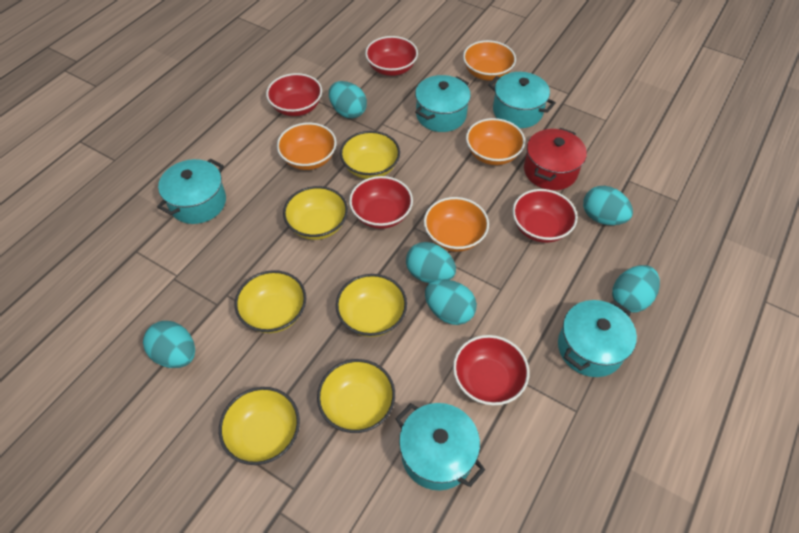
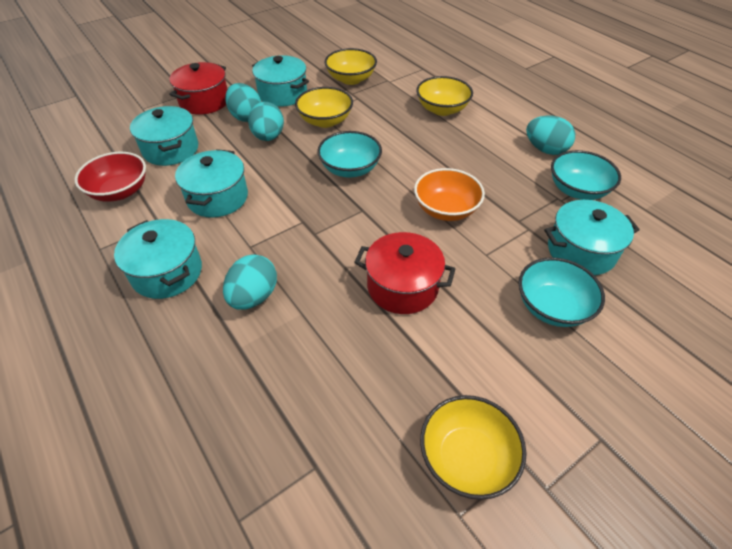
orange bowl: [277,123,337,170] [424,197,489,252] [463,40,516,81] [466,118,525,165] = 4 -> [414,168,485,221] = 1
red bowl: [266,73,322,116] [349,176,413,229] [365,36,418,76] [453,335,529,406] [512,189,578,243] = 5 -> [75,152,146,202] = 1
red pot: [524,128,587,190] = 1 -> [169,62,227,115] [354,232,455,314] = 2
turquoise bowl: none = 0 -> [317,131,382,178] [519,257,605,327] [551,150,621,200] = 3
turquoise egg: [143,321,195,368] [329,81,367,119] [406,242,456,283] [425,279,477,325] [583,186,633,225] [612,265,660,312] = 6 -> [223,254,277,310] [225,83,261,122] [248,102,284,141] [526,116,575,155] = 4
yellow bowl: [219,387,300,465] [235,270,306,333] [283,186,348,240] [317,359,395,433] [336,274,407,337] [340,131,400,179] = 6 -> [295,87,353,128] [324,48,377,85] [416,76,473,116] [420,395,527,500] = 4

